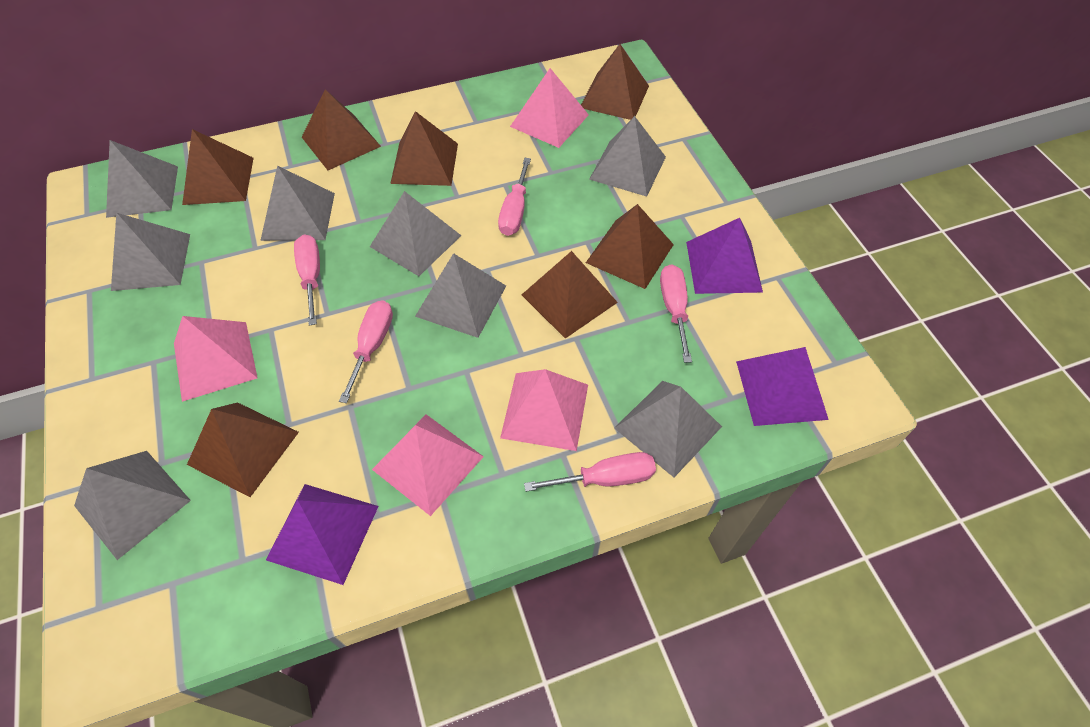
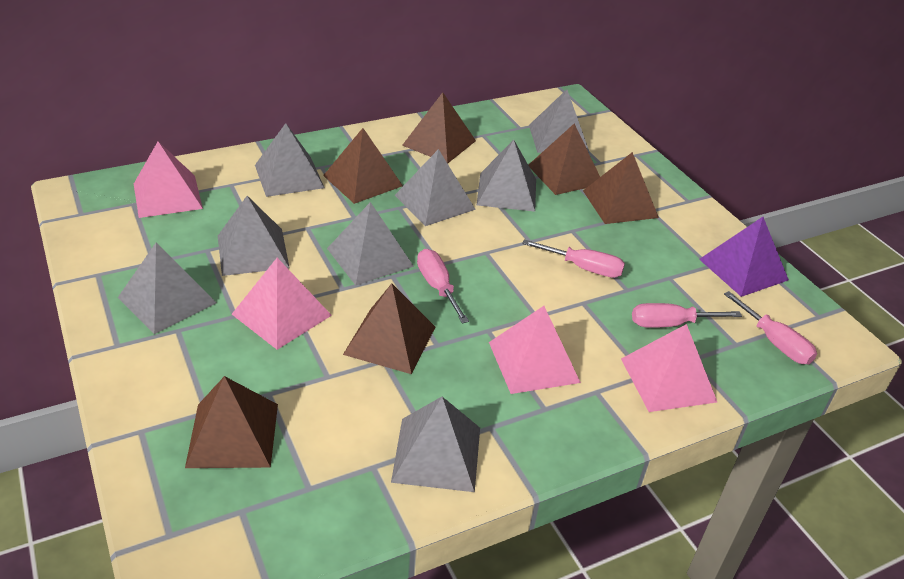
brown pyramid: [182,129,253,205] [187,402,299,497] [302,89,381,170] [390,111,458,186] [522,251,618,339] [581,44,649,120] [586,204,674,289] = 7 -> [185,376,278,468] [323,128,403,204] [343,283,435,374] [402,92,476,164] [529,123,600,195] [583,152,659,224] = 6
pink screwdriver: [294,235,320,326] [339,300,393,403] [498,158,531,236] [524,452,656,492] [660,264,692,363] = 5 -> [417,249,469,323] [522,239,625,278] [632,303,742,328] [724,291,817,364] = 4
purple pyramid: [266,484,379,585] [686,218,763,294] [736,347,829,426] = 3 -> [699,217,789,297] = 1

